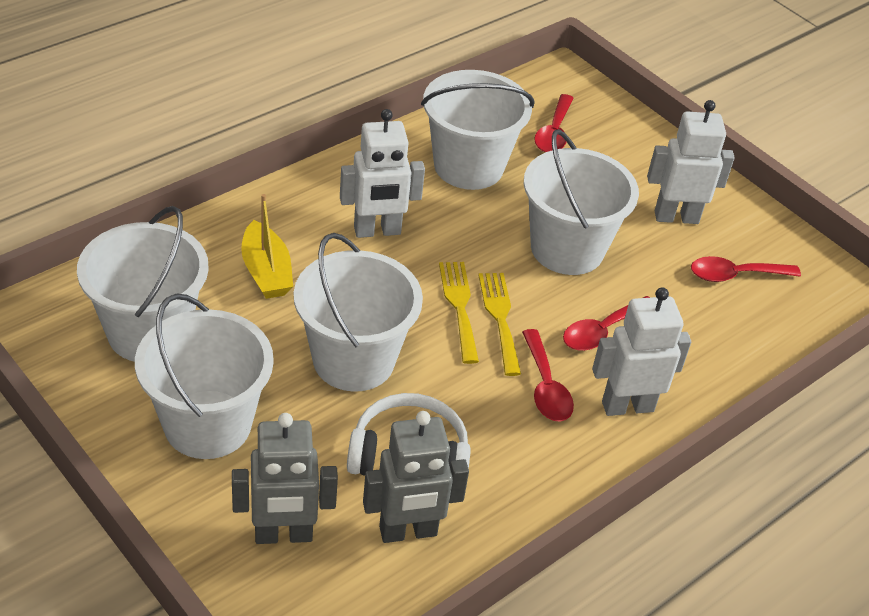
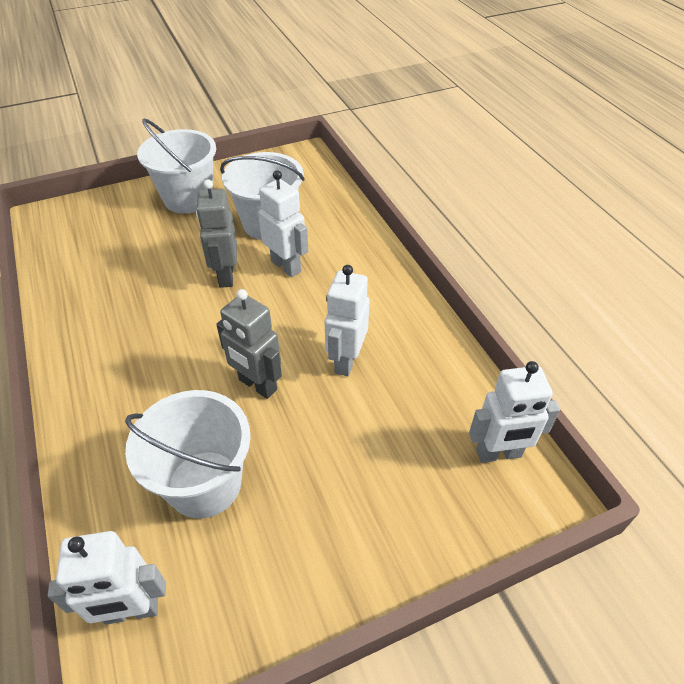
red spoon: [522,329,574,422] [534,94,574,152] [563,296,651,351] [691,256,801,282] = 4 -> none = 0
white bucket: [77,206,209,362] [135,294,274,459] [294,233,423,392] [421,70,535,190] [524,129,639,275] = 5 -> [125,390,251,519] [137,119,216,214] [220,152,305,240] = 3
white headphones: [347,393,471,476] = 1 -> none = 0
white robot: [340,109,425,238] [592,287,691,416] [647,100,735,224] = 3 -> [48,531,166,625] [258,170,308,277] [325,265,369,376] [469,361,560,463] = 4
yellow boat: [241,194,293,299] = 1 -> none = 0
yellow fork: [439,262,479,364] [478,273,521,376] = 2 -> none = 0

